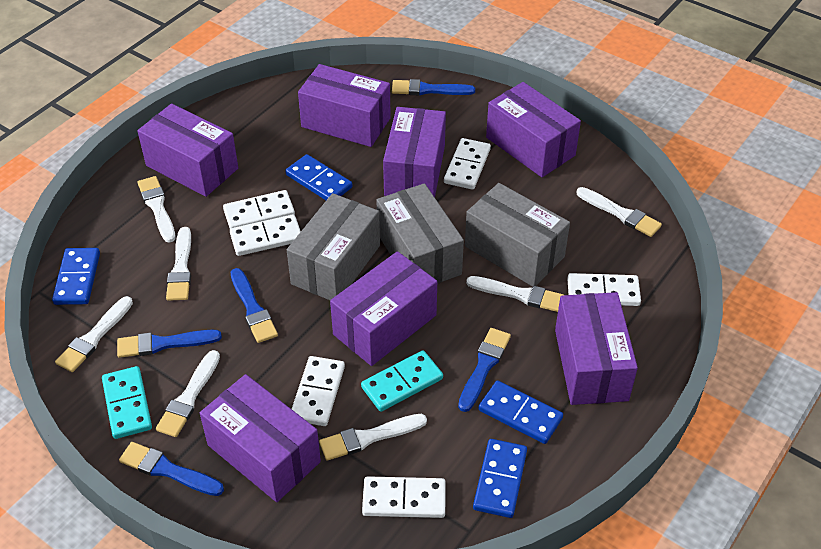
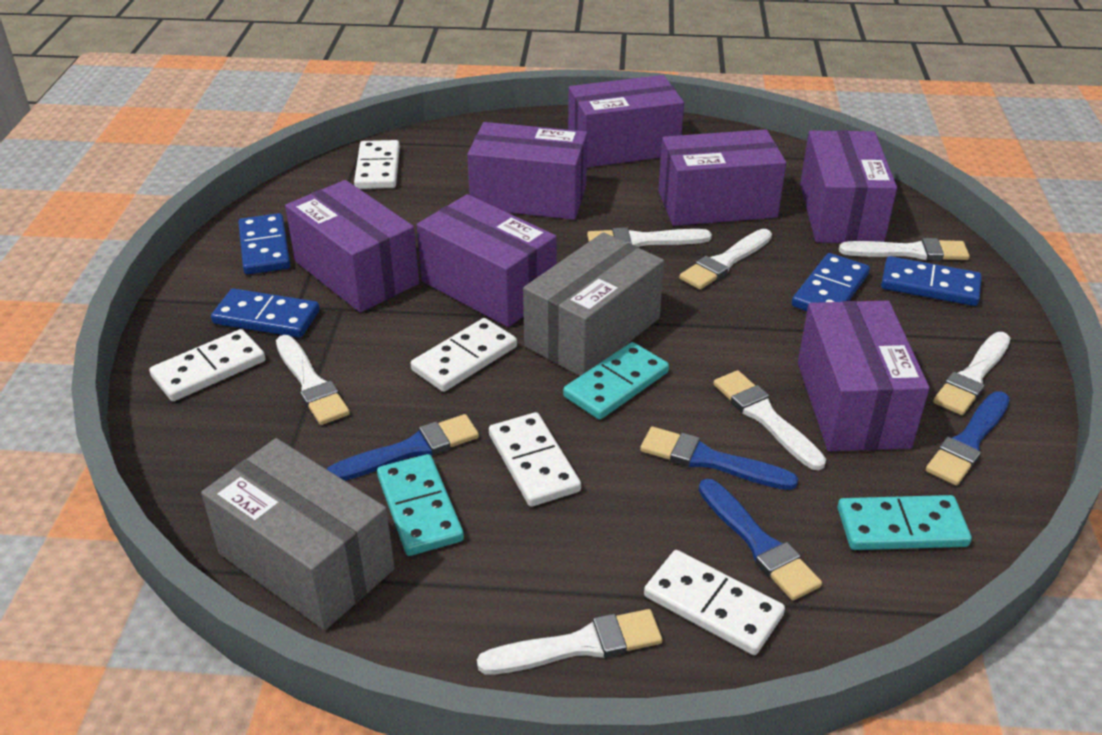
blue brush: [117,330,222,358] [119,442,224,496] [230,268,278,343] [392,79,475,95] [458,328,511,412] = 5 -> [327,414,479,481] [640,427,798,490] [699,479,822,601] [926,391,1010,486] = 4
grey box: [287,193,380,300] [376,183,464,284] [465,183,570,287] = 3 -> [201,438,395,630] [523,232,664,376] = 2
turquoise domino: [102,366,152,439] [361,350,443,412] = 2 -> [377,454,464,556] [563,342,669,420] [838,495,972,550] = 3
white domino: [223,190,295,229] [230,214,301,256] [292,356,345,426] [362,476,446,518] [444,138,491,190] [567,273,641,306] = 6 -> [149,329,265,401] [354,140,400,189] [411,318,517,392] [489,412,581,507] [644,550,785,655] = 5

